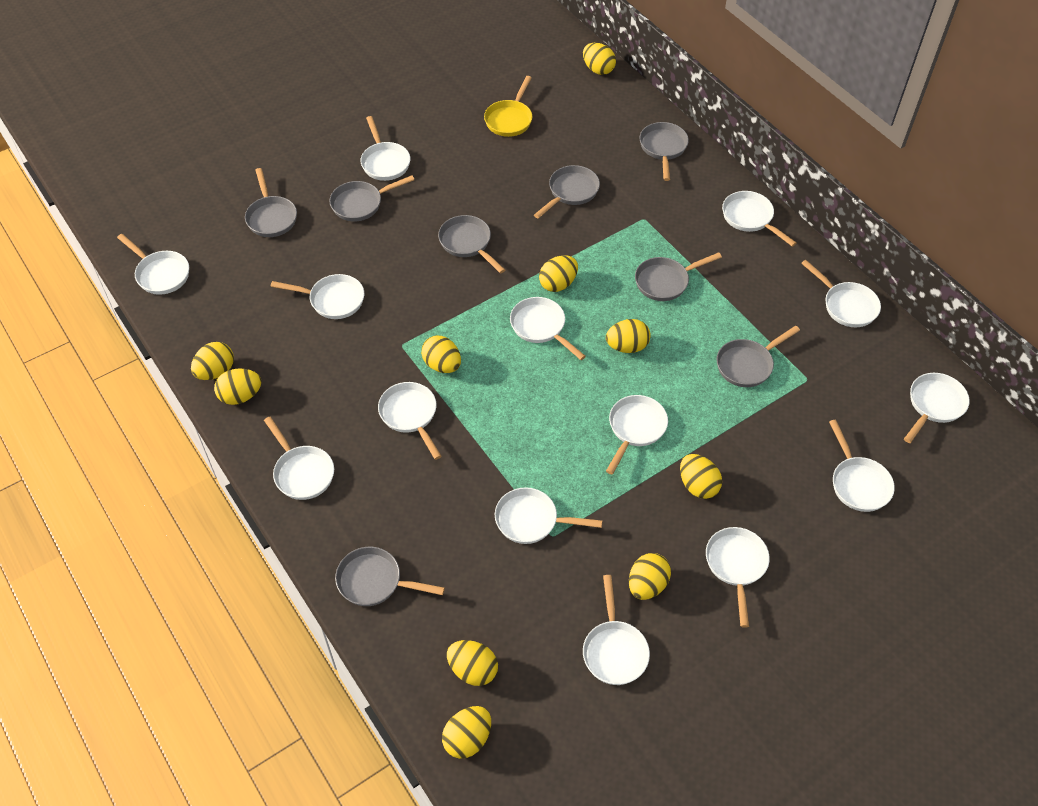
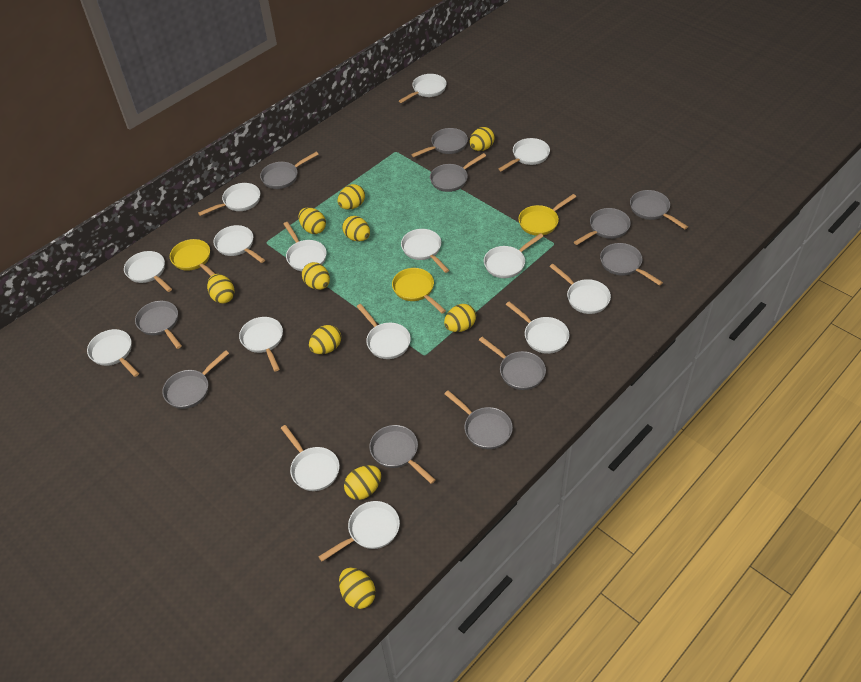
grey pan: [245,168,297,237] [329,175,414,221] [335,547,445,606] [438,215,505,274] [534,165,600,219] [635,253,722,301] [639,122,689,181] [717,326,800,387] = 8 -> [135,301,182,349] [162,350,229,409] [260,152,319,189] [369,425,435,484] [411,128,468,157] [430,153,486,192] [444,390,513,449] [479,337,546,390] [574,208,631,245] [600,243,663,286] [630,190,688,229] = 11
white pan: [117,234,189,295] [264,417,334,500] [270,274,364,319] [361,116,410,181] [378,382,442,460] [495,487,602,544] [510,297,586,360] [583,575,650,685] [606,395,668,474] [706,527,770,628] [722,191,797,247] [801,260,881,327] [829,420,895,512] [904,373,970,443] = 14 -> [87,329,139,377] [124,251,172,292] [198,183,260,216] [213,225,265,263] [239,317,283,372] [281,425,340,491] [283,222,327,271] [318,501,400,561] [357,304,411,359] [399,74,447,103] [401,229,449,273] [484,233,544,278] [499,138,550,171] [506,301,570,354] [549,264,611,314] = 15
yellow pan: [484,76,532,137] = 1 -> [170,239,215,276] [392,268,446,314] [519,194,576,236] = 3

